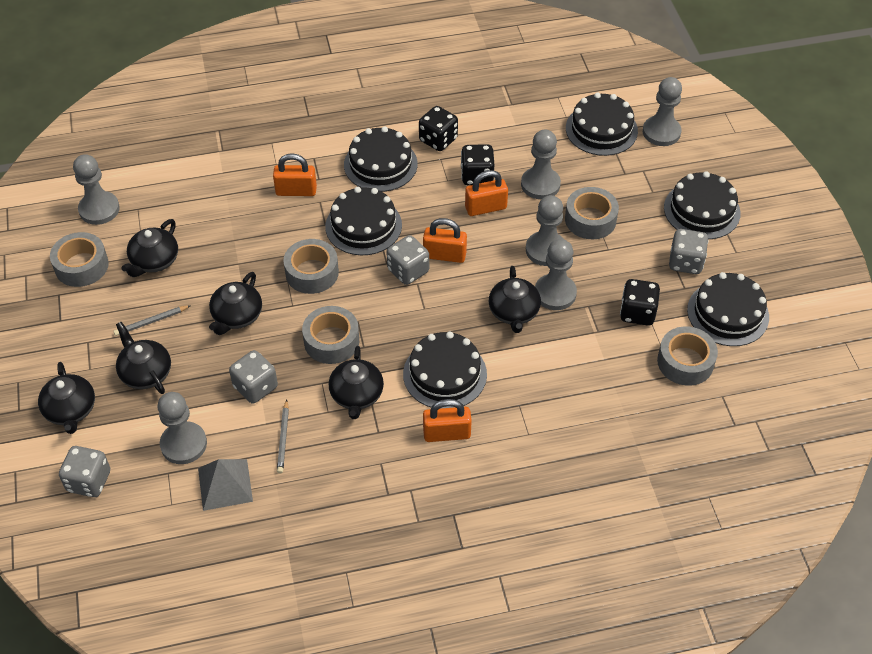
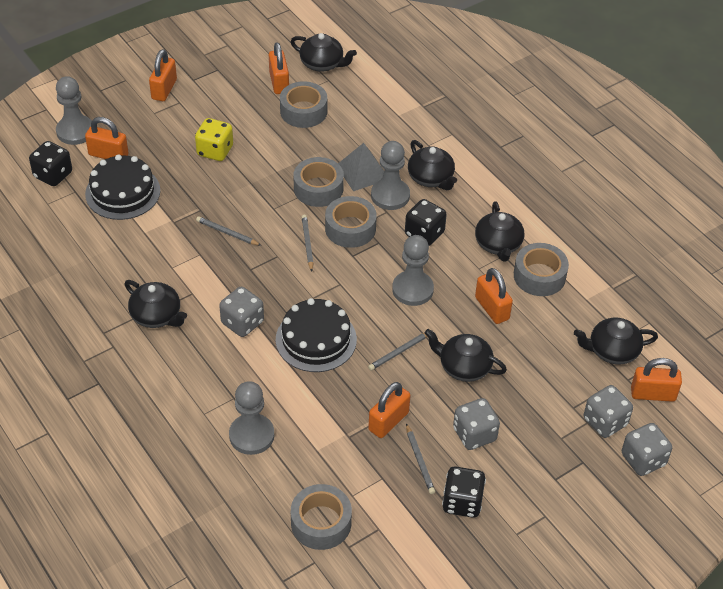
black cake: [325,187,402,255] [344,126,418,192] [403,331,487,409] [566,92,638,156] [664,171,741,239] [687,272,769,346] = 6 -> [85,154,160,220] [276,298,357,372] = 2
grey pawn: [73,154,120,225] [158,392,207,464] [521,130,561,199] [526,195,564,266] [535,239,577,310] [643,77,682,146] = 6 -> [56,76,92,145] [229,381,274,455] [371,141,410,210] [392,235,434,306] = 4
grey pencil: [113,305,191,336] [277,399,289,473] = 2 -> [196,216,262,246] [302,215,313,271] [368,333,427,370] [406,423,435,494] = 4
orange padlock: [273,153,317,196] [423,218,467,263] [423,399,472,442] [465,170,508,216] = 4 -> [85,117,129,159] [149,49,177,101] [269,42,289,94] [368,382,410,438] [475,268,513,324] [631,358,682,402] = 6
yellow dice: none = 0 -> [195,118,233,161] = 1

